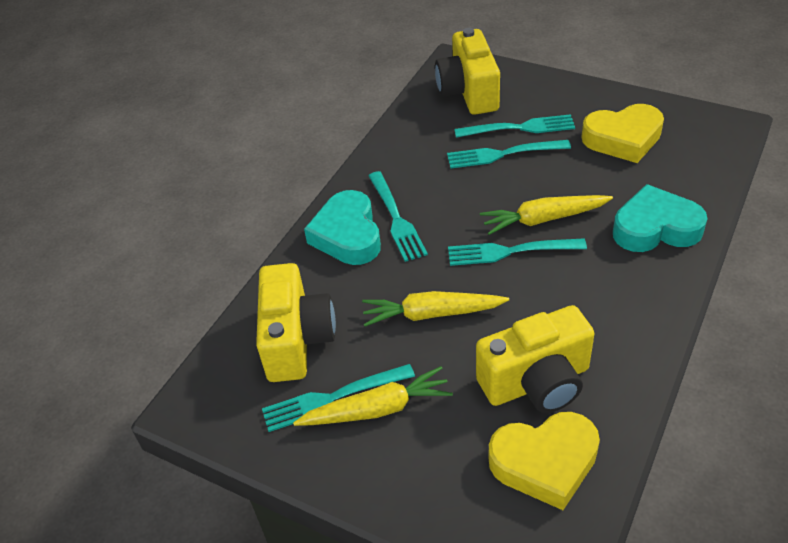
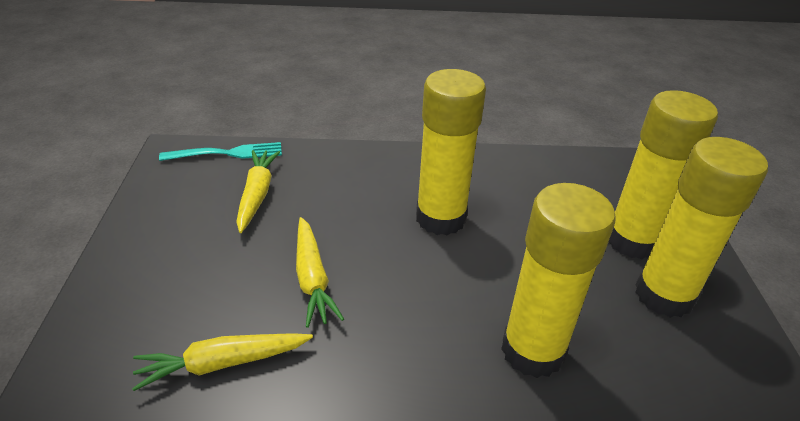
turquoise fork: [262,364,415,432] [368,171,428,262] [447,140,571,169] [448,238,587,266] [454,114,575,138] = 5 -> [159,142,282,161] = 1
turquoise heart: [304,190,381,265] [613,184,707,252] = 2 -> none = 0
yellow camera: [256,263,336,382] [435,28,500,115] [476,305,595,413] = 3 -> none = 0
yellow glue stick: none = 0 -> [416,69,486,235] [501,183,616,378] [609,90,718,259] [635,137,768,318] = 4
yellow heart: [489,412,600,510] [582,104,664,163] = 2 -> none = 0

